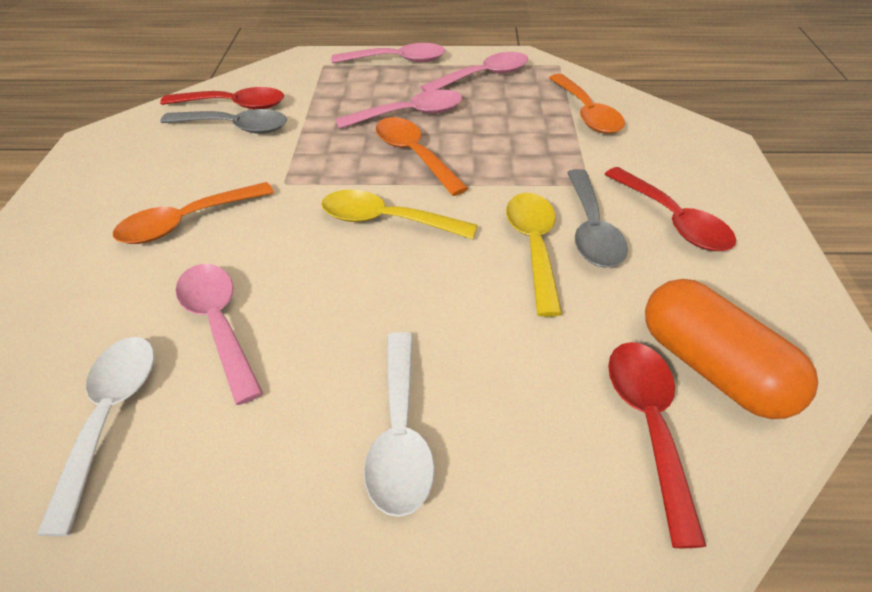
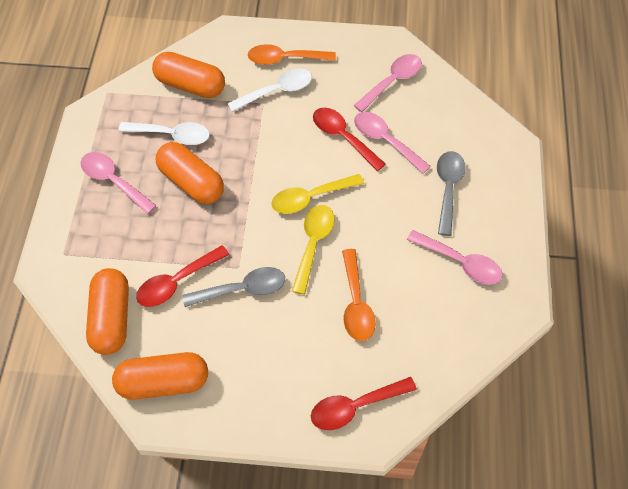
orange capsule: [645,279,818,419] = 1 -> [86,268,129,355] [112,352,208,400] [152,52,225,98] [156,142,224,204] = 4
orange spoon: [113,182,274,244] [376,117,469,196] [549,74,625,134] = 3 -> [248,44,336,65] [342,249,376,341] = 2

